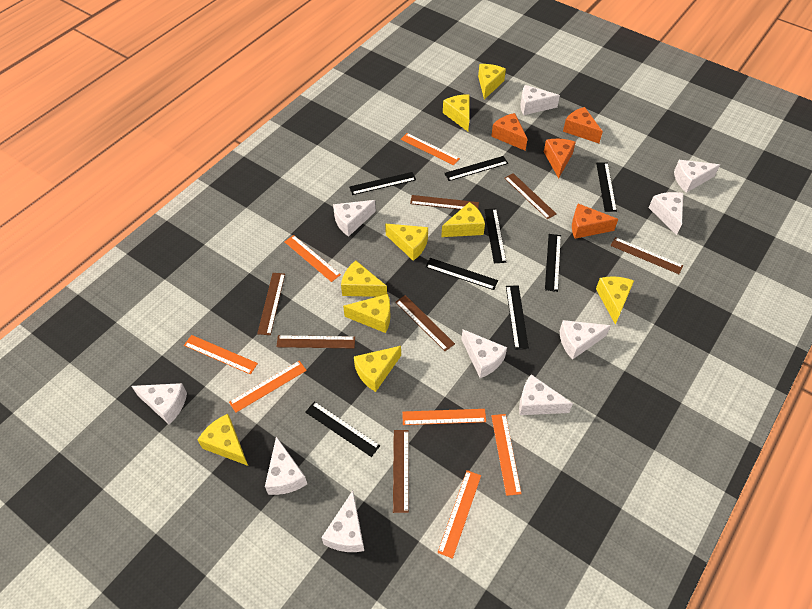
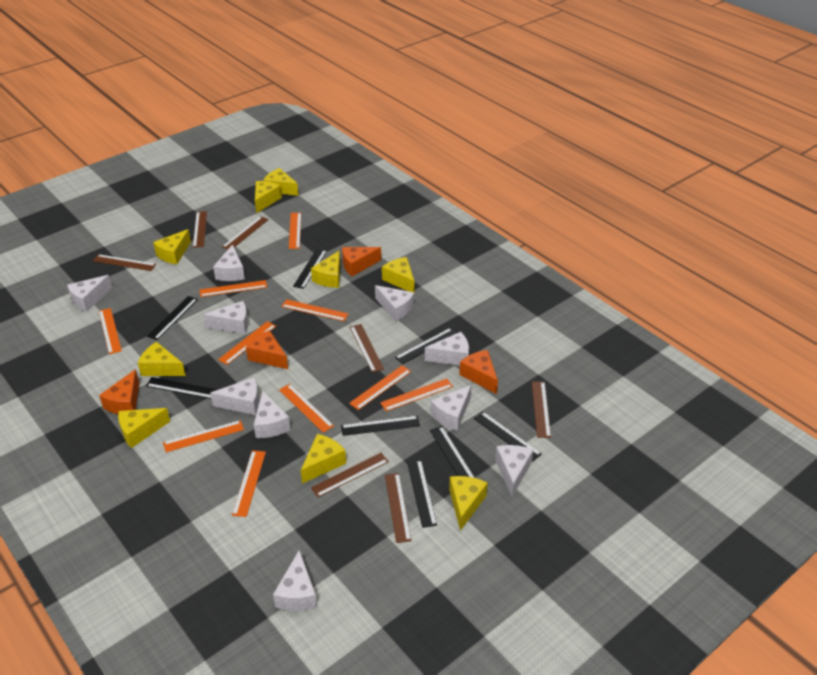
orange ruler: [184,335,258,374] [229,361,307,413] [284,235,341,282] [401,133,460,165] [402,409,486,425] [437,470,481,559] [491,414,522,496] = 7 -> [99,308,122,354] [163,420,244,452] [200,280,267,297] [218,321,276,365] [232,450,266,517] [279,384,334,433] [281,299,349,321] [289,213,301,249] [349,365,411,410] [380,378,453,411] = 10

